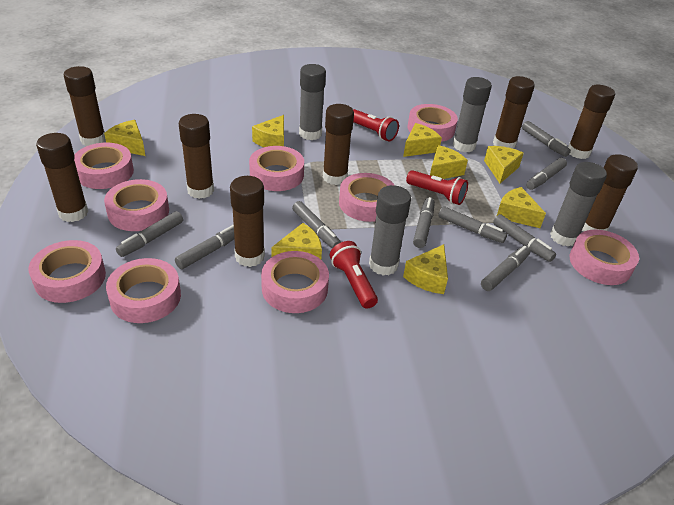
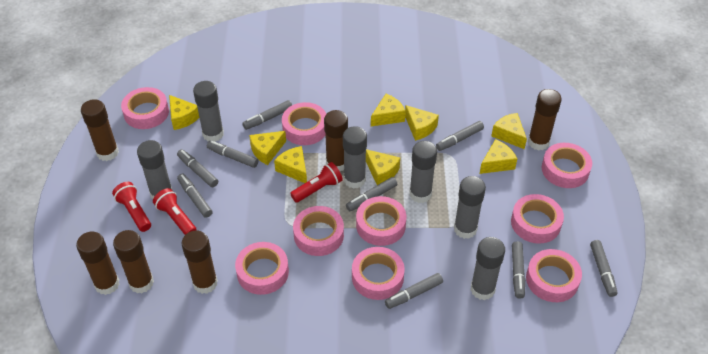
brown glue stick: [36,133,88,222] [64,66,106,146] [179,114,214,199] [230,176,265,267] [323,104,354,185] [493,76,535,149] [568,85,615,159] [582,154,638,232] = 8 -> [76,232,120,295] [81,99,119,161] [113,230,154,293] [181,231,218,294] [324,110,348,171] [528,89,562,150] = 6
grey glue stick: [299,64,326,140] [369,185,411,276] [453,77,492,152] [550,162,607,247] = 4 -> [137,140,173,199] [193,81,224,142] [343,126,367,189] [410,141,437,203] [454,176,486,239] [471,237,505,300] = 6

